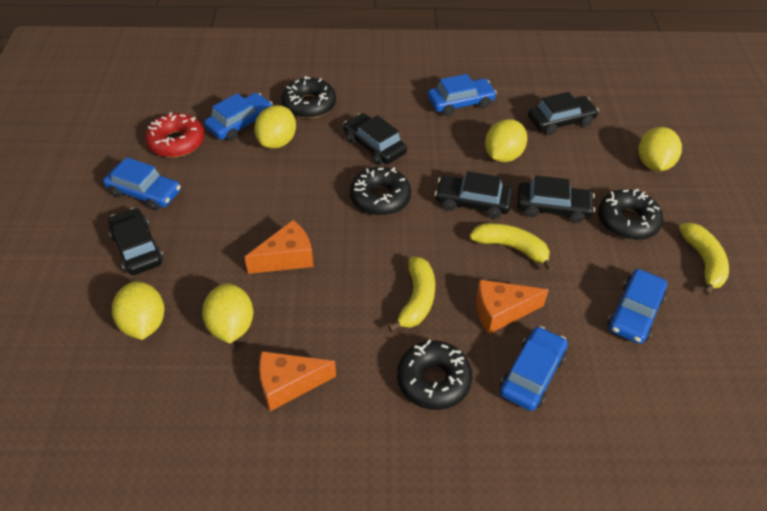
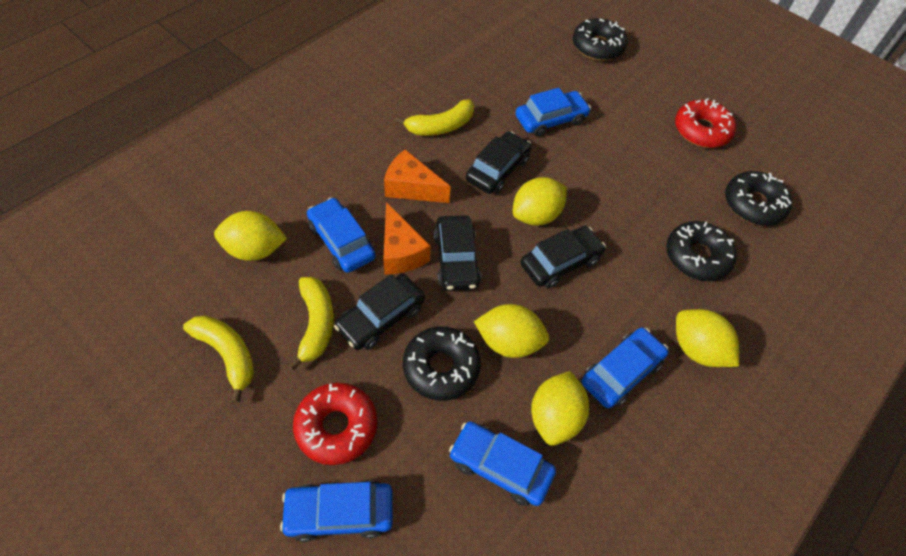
black car: [108,208,163,275] [343,113,407,165] [435,171,513,218] [517,175,595,223] [528,92,599,135] = 5 -> [334,274,425,350] [434,215,481,291] [466,131,532,194] [520,226,606,288] = 4
orange cheese: [244,220,314,274] [259,351,336,411] [476,279,549,334] = 3 -> [383,202,431,274] [384,150,451,203] = 2
red donut: [145,112,205,158] = 1 -> [293,383,377,465] [675,98,736,148] = 2

